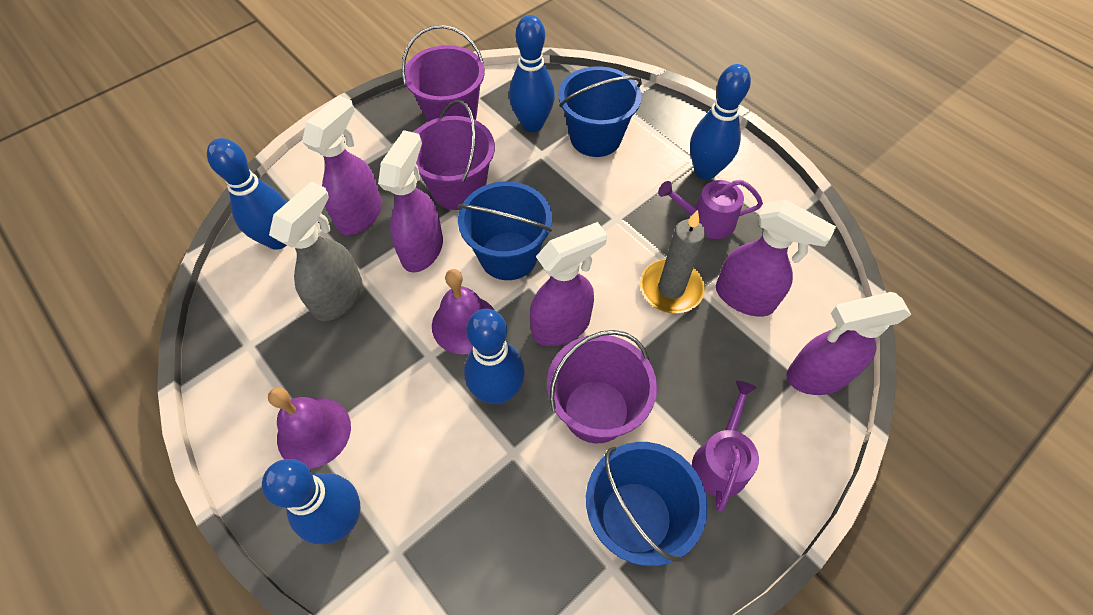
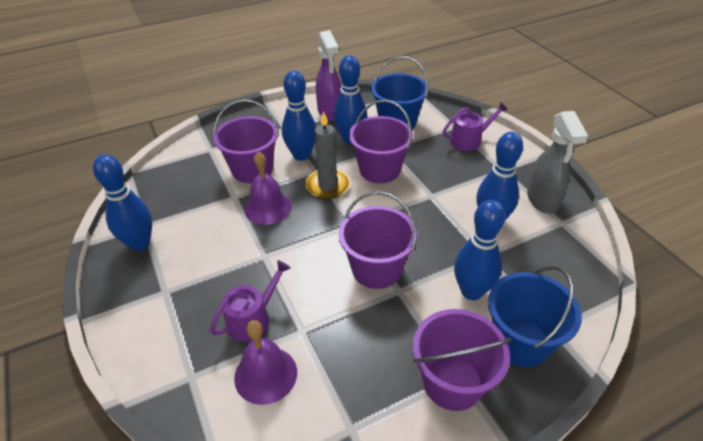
blue bucket: [457,181,552,280] [558,66,642,157] [586,442,708,566] = 3 -> [371,56,429,129] [488,266,582,367] = 2
purple bucket: [402,25,485,122] [414,100,495,210] [547,330,657,443] = 3 -> [213,100,279,183] [338,191,417,289] [349,100,413,183] [413,309,511,411] = 4
purple spray bottle: [302,96,382,235] [378,130,443,272] [530,222,607,346] [716,199,836,317] [786,292,912,395] = 5 -> [316,30,342,121] = 1

